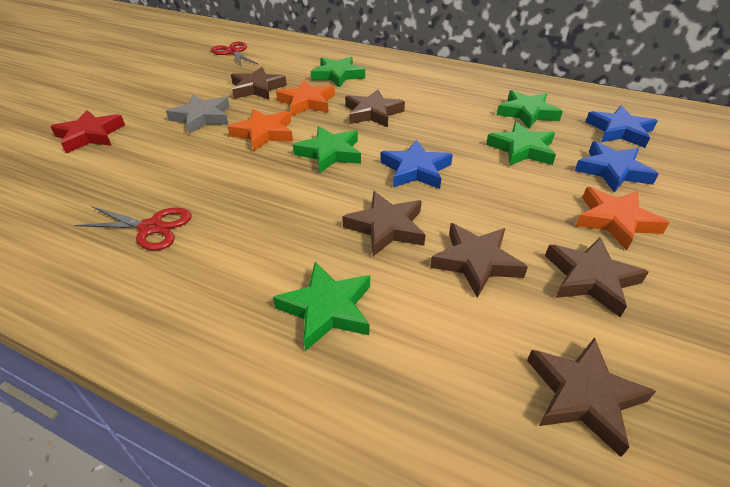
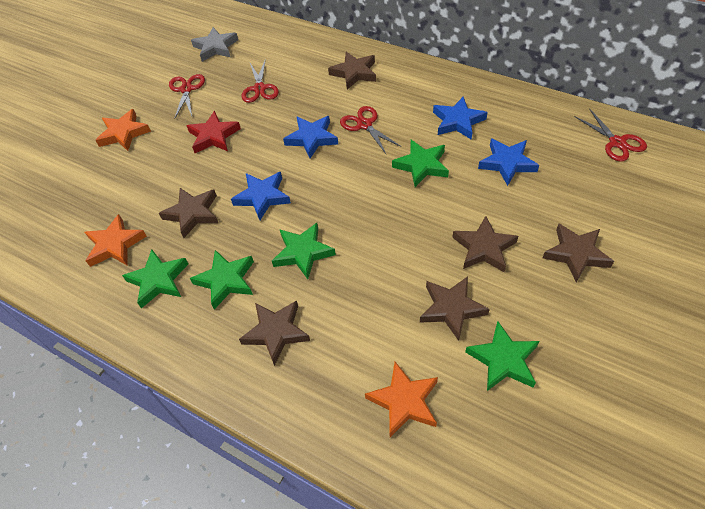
blue star: [380,140,453,189] [575,141,658,193] [586,106,657,148] = 3 -> [231,172,291,220] [283,116,338,158] [433,96,488,140] [478,138,539,186] = 4
red scissors: [75,207,192,250] [211,42,259,67] = 2 -> [169,74,205,119] [242,59,279,103] [340,106,402,154] [575,108,647,162] = 4

